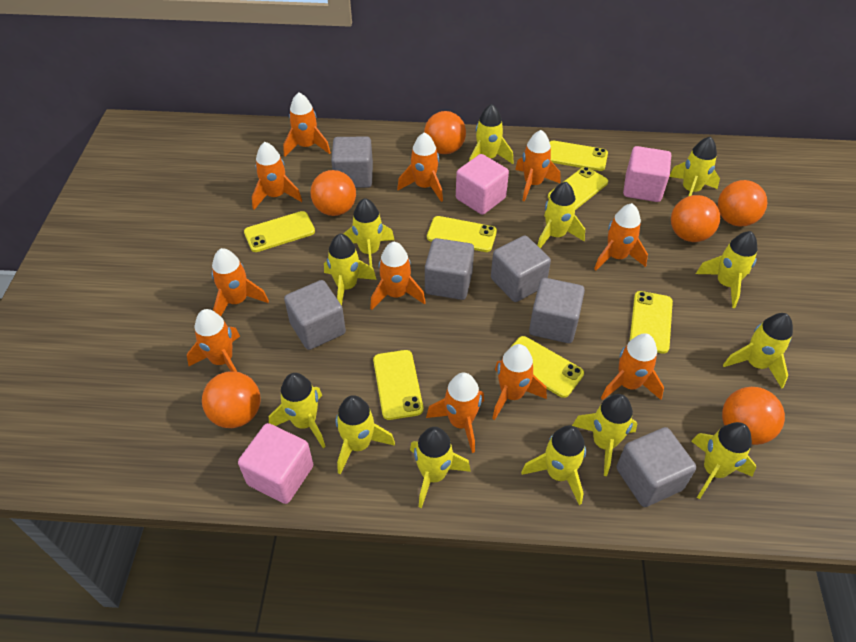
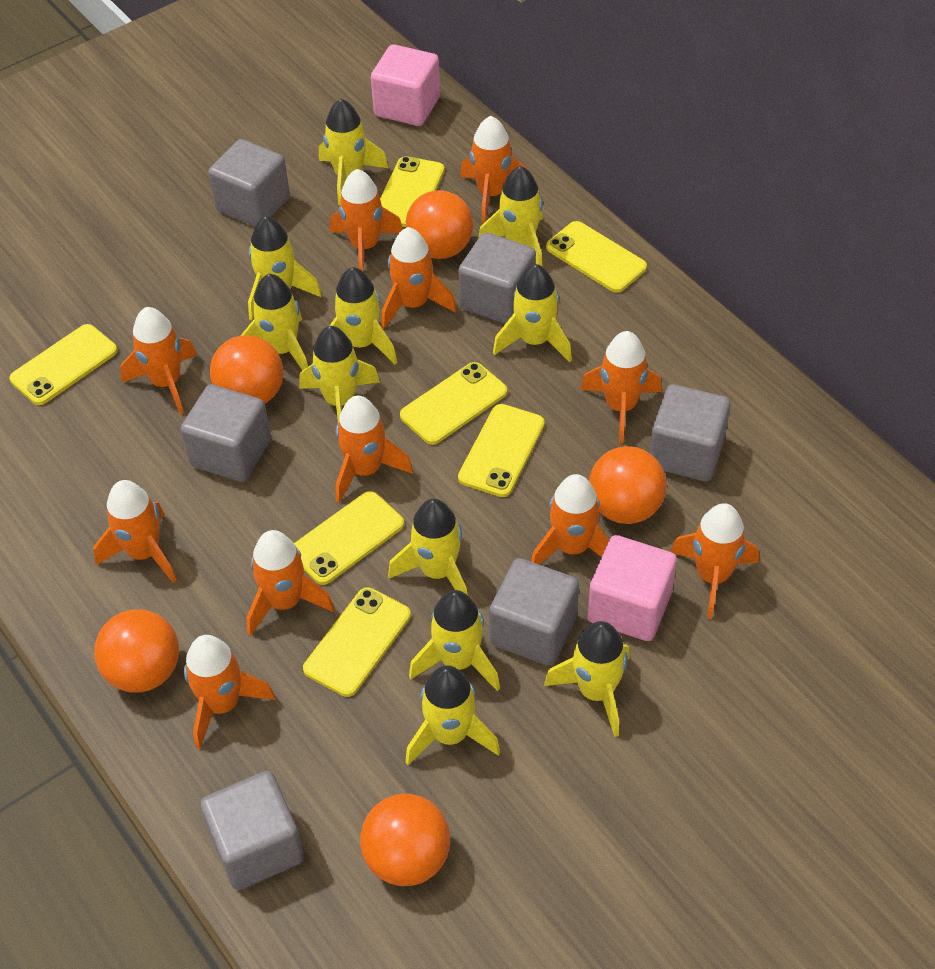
orange ball: [202,371,261,428] [310,170,356,216] [424,111,466,154] [671,195,720,242] [718,180,768,227] [722,387,785,445] = 6 -> [94,609,179,693] [210,335,283,403] [360,794,450,886] [406,190,473,259] [589,446,667,524] = 5
pink cube: [238,423,313,504] [456,154,509,215] [623,146,671,202] = 3 -> [371,44,440,126] [588,535,677,641] = 2
yellow rocket: [269,373,326,448] [324,234,377,305] [336,395,395,474] [344,198,394,267] [410,427,471,508] [469,104,514,164] [521,425,586,505] [537,182,585,248] [572,394,638,476] [669,136,720,196] [691,422,756,499] [696,231,757,308] [723,313,793,388] = 13 -> [241,274,308,370] [248,216,322,320] [299,326,380,423] [319,99,389,205] [330,267,397,364] [388,499,468,595] [405,665,500,765] [409,590,500,691] [478,166,543,266] [493,264,572,363] [544,621,630,737] = 11

